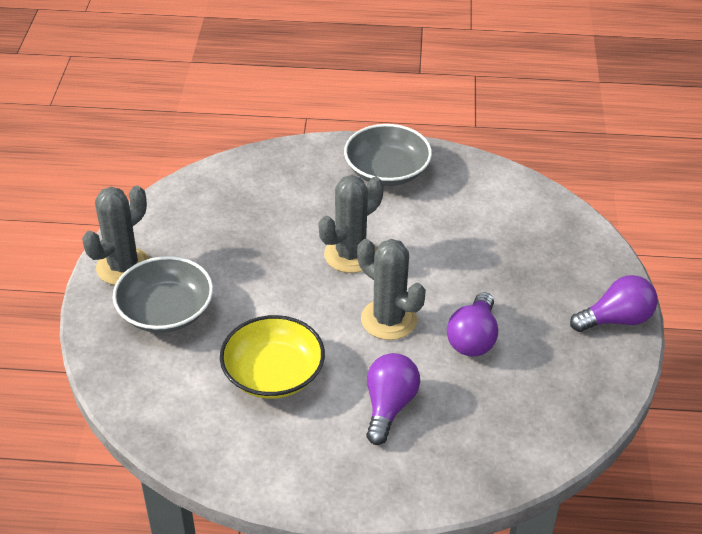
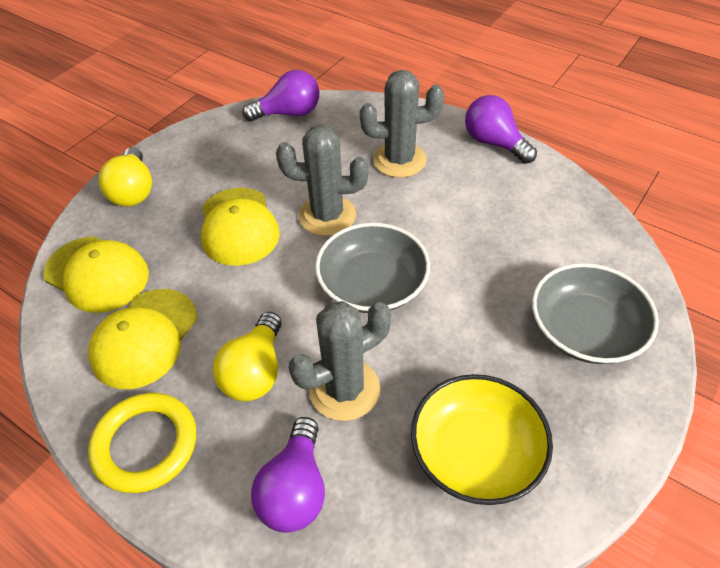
yellow cap: none = 0 -> [43,236,149,313] [88,289,197,389] [201,188,280,266] = 3
yellow light bulb: none = 0 -> [98,147,152,207] [213,312,282,401] = 2
yellow ring: none = 0 -> [88,393,196,493] = 1

